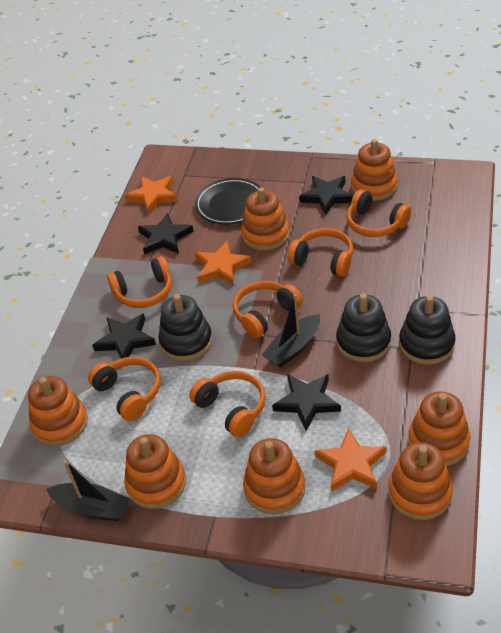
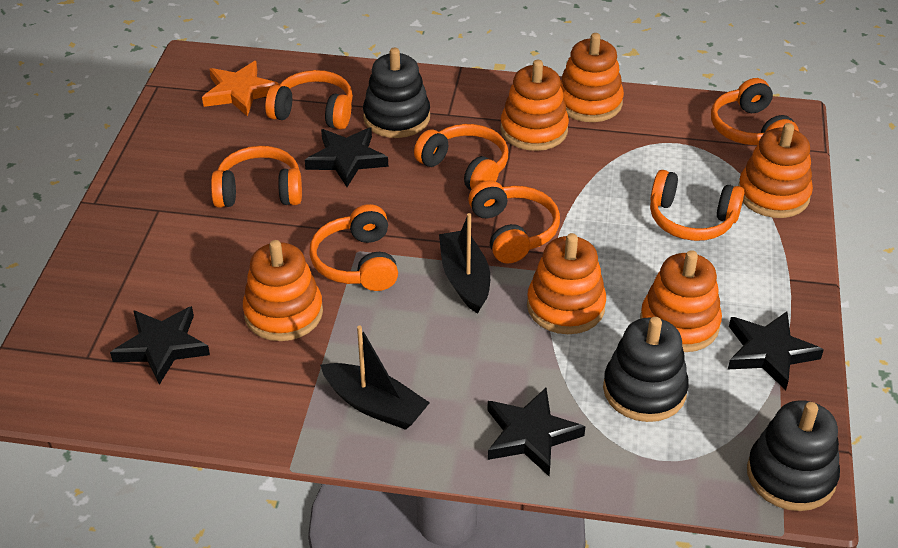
black plate: [195,178,261,225] = 1 -> none = 0
orange headphones: [88,357,161,421] [107,256,172,308] [189,371,266,437] [233,281,303,338] [288,228,353,277] [346,189,411,237] = 6 -> [211,146,302,208] [265,70,353,129] [309,204,398,291] [414,124,508,190] [468,180,560,264] [650,170,744,241] [711,78,799,145] = 7
orange stacking toy: [28,376,88,446] [124,434,186,509] [241,187,290,250] [243,438,305,514] [351,139,398,201] [388,442,453,520] [408,392,471,466] = 7 -> [243,240,323,341] [500,60,569,151] [527,233,606,334] [561,33,624,122] [640,250,722,352] [738,123,813,218] = 6
orange star: [125,176,178,214] [195,241,252,286] [315,428,387,492] = 3 -> [202,61,280,117] = 1

